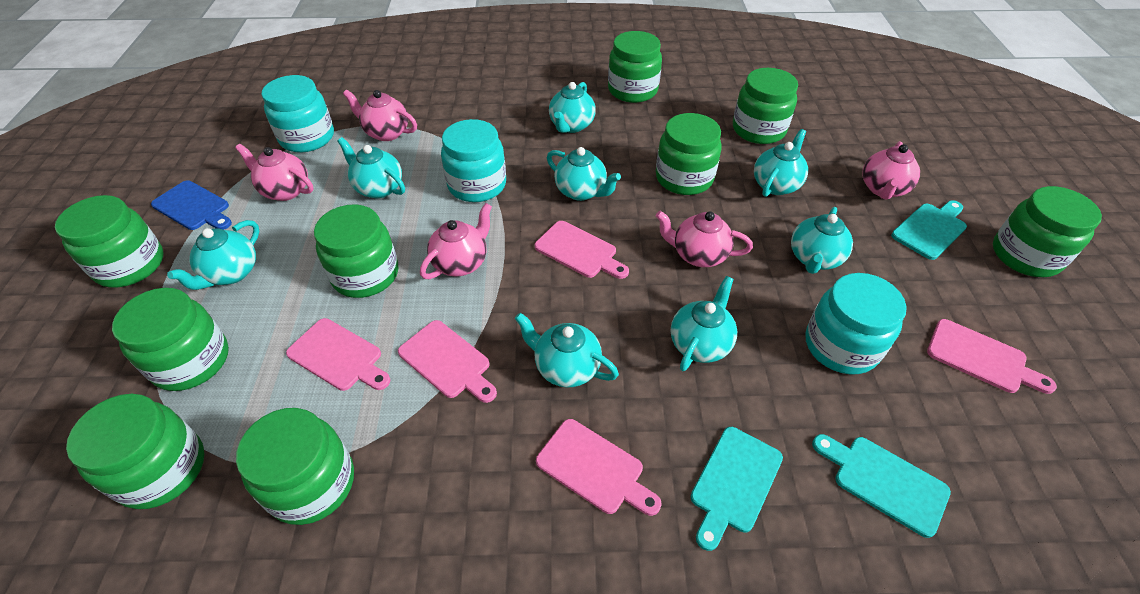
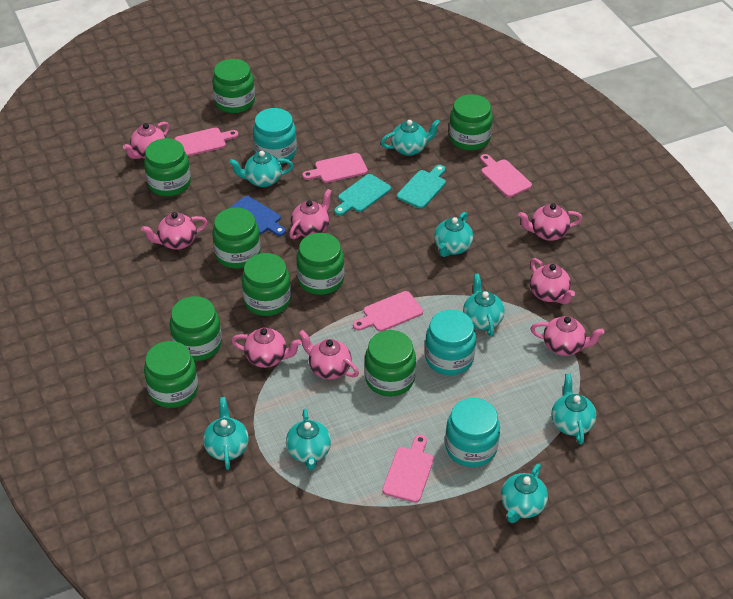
pink teapot: [235,144,313,201] [343,90,417,141] [420,203,492,279] [656,211,753,267] [862,141,920,200] = 5 -> [123,122,169,159] [141,212,208,250] [231,328,301,368] [289,189,332,239] [299,330,359,379] [518,203,582,241] [530,258,575,304] [531,316,604,356] = 8
turquoise cutting board: [691,427,783,551] [812,434,951,538] [891,200,967,260] = 3 -> [334,174,391,215] [397,165,446,209] = 2

